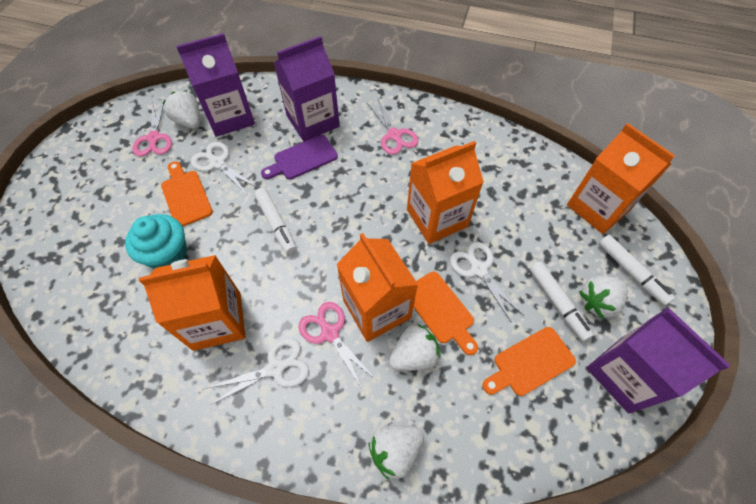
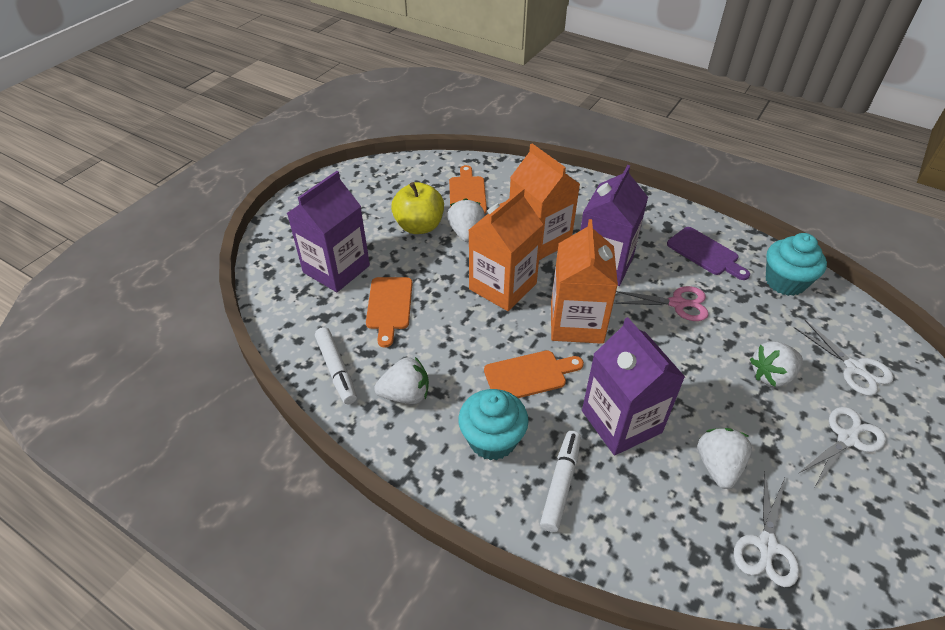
orange carton: [139,255,246,351] [337,233,418,342] [407,141,484,244] [567,123,675,234] = 4 -> [469,188,543,311] [510,143,580,260] [551,219,618,344] = 3
pink scissors: [132,99,172,157] [299,302,376,390] [367,99,419,155] = 3 -> [614,286,709,321] = 1
turquoise cupcake: [125,214,187,269] = 1 -> [458,389,529,461] [766,233,827,296] = 2
white marker: [254,188,297,254] [529,261,594,341] [598,235,675,305] = 3 -> [315,327,357,404] [540,431,581,532] = 2
yellow apple: none = 0 -> [391,182,444,234] = 1

